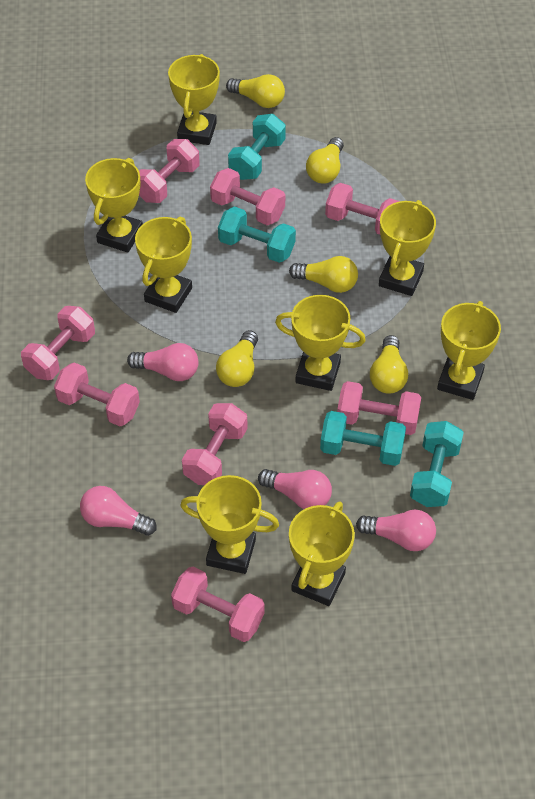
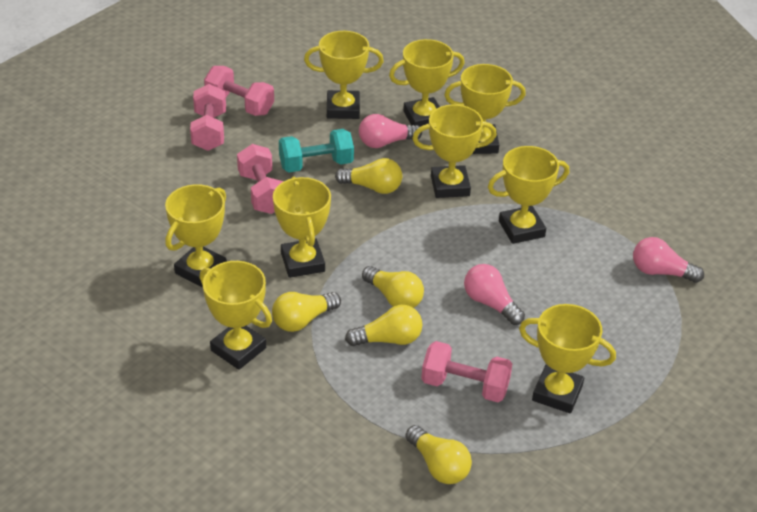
pink dumbbell: [21,306,95,380] [54,362,140,426] [139,139,200,203] [171,567,265,642] [182,403,248,485] [210,168,285,225] [325,183,399,234] [337,381,421,435] = 8 -> [190,84,226,151] [204,66,274,116] [237,144,284,214] [421,341,512,402] = 4
pink light bulb: [80,486,157,536] [127,343,199,381] [258,469,332,509] [356,510,436,551] = 4 -> [359,114,422,148] [464,264,525,325] [633,237,704,283] = 3
turquoise dumbbell: [218,206,296,263] [228,114,286,180] [320,411,406,466] [410,421,464,507] = 4 -> [279,129,354,172] = 1
yellow trophy: [85,158,143,253] [135,217,192,313] [168,54,220,145] [180,475,279,574] [275,295,366,391] [289,502,355,606] [379,200,436,296] [437,301,501,400] = 8 -> [165,184,227,288] [200,261,272,370] [273,177,331,278] [304,31,384,119] [389,39,465,127] [412,105,497,198] [444,64,526,154] [488,146,569,244] [519,304,616,413] = 9

